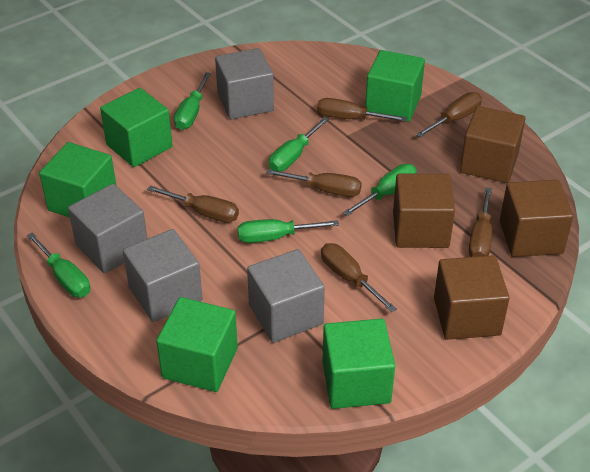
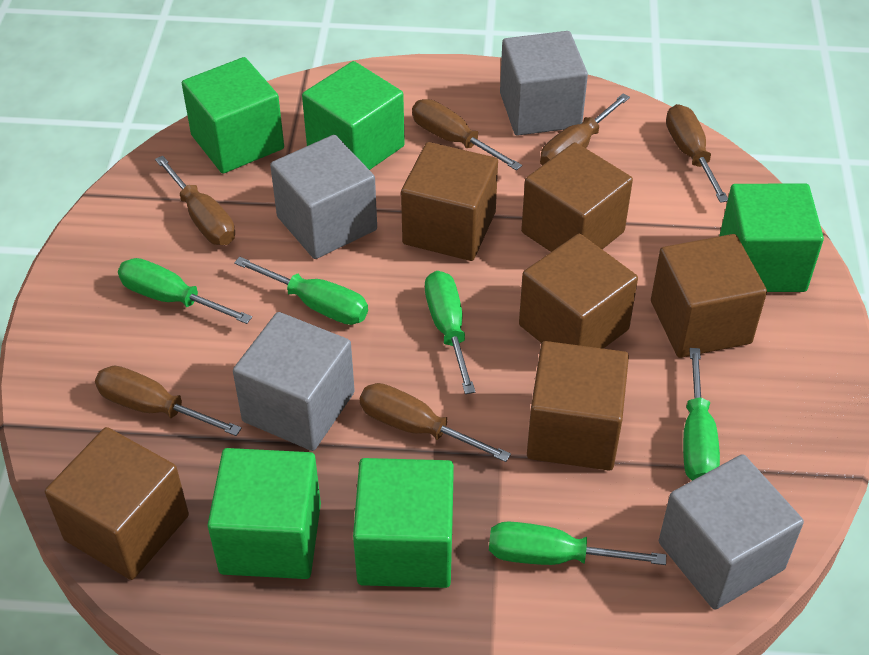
brown cube: [393,173,455,248] [434,255,510,340] [460,106,526,183] [500,180,573,257] = 4 -> [45,427,189,580] [401,142,498,261] [519,234,638,349] [521,142,633,252] [527,341,629,471] [651,234,767,358] = 6

